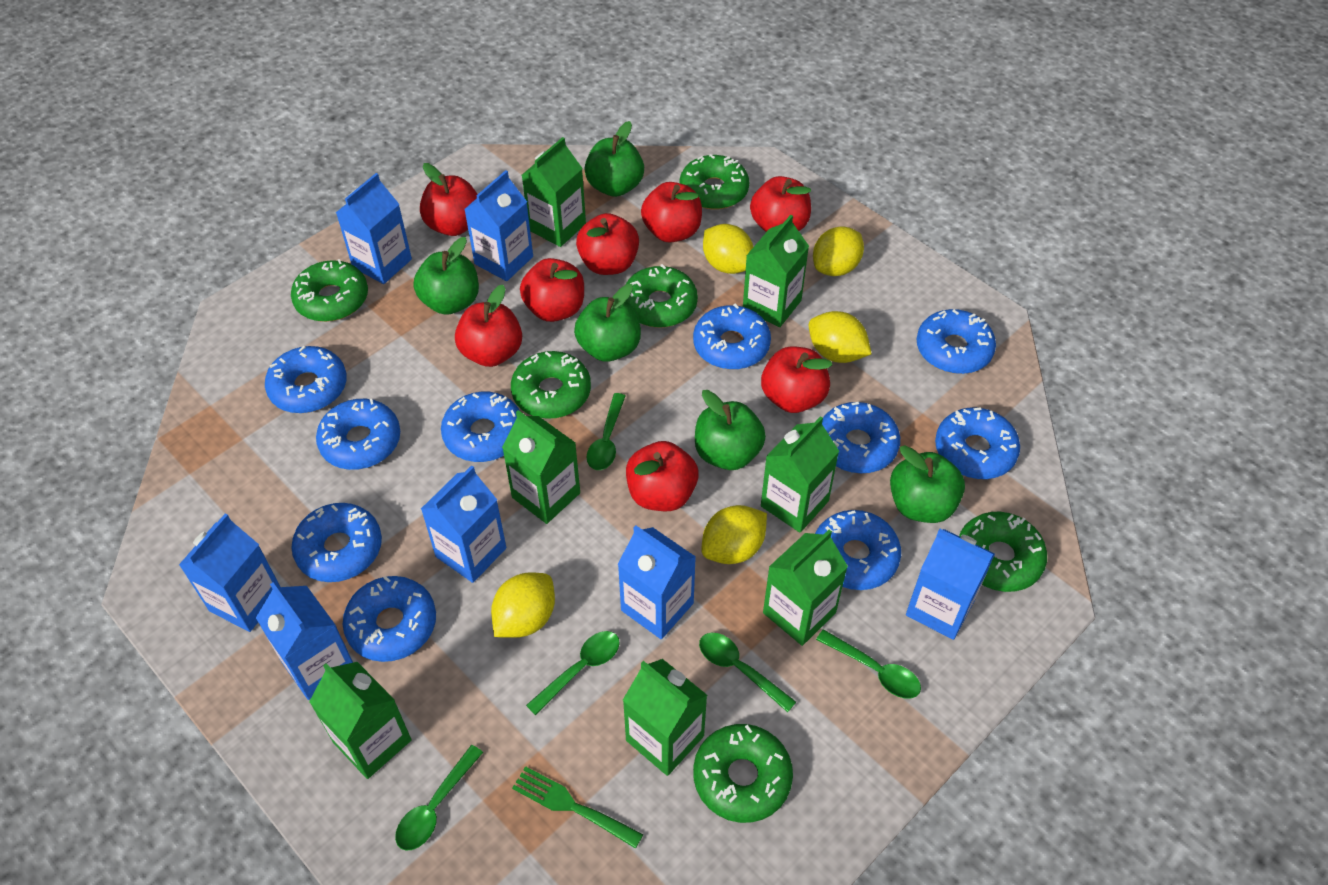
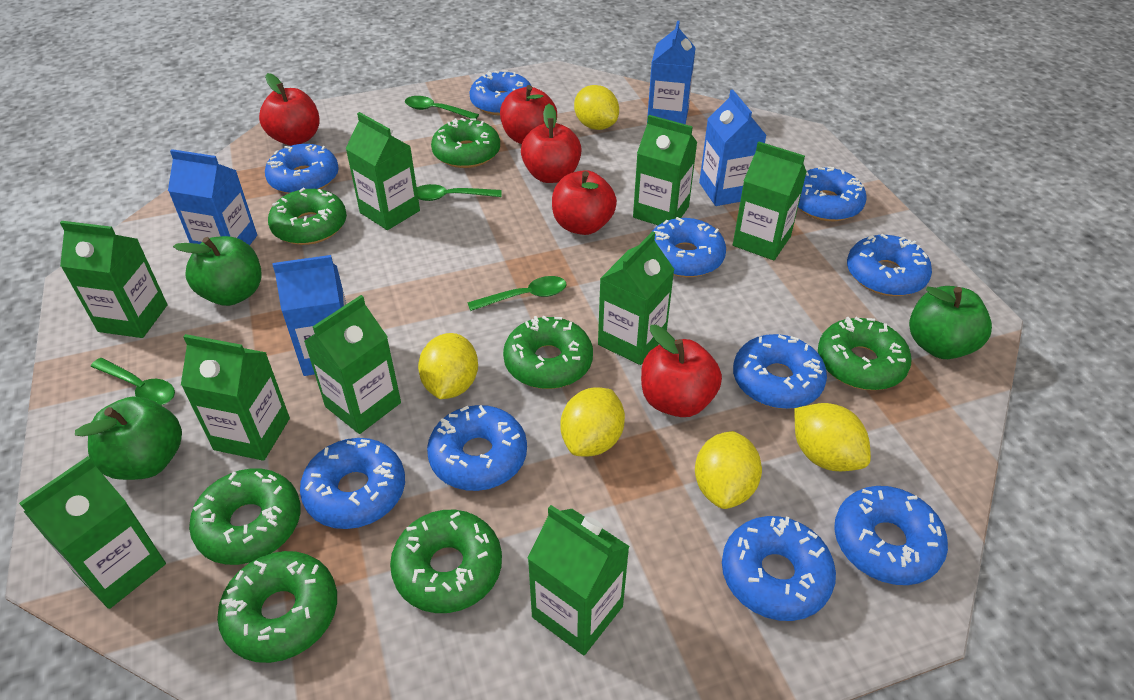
blue carton: [179,514,280,632] [256,582,353,700] [336,173,412,284] [421,465,506,583] [464,170,533,281] [618,525,696,639] [906,529,995,640] = 7 -> [168,149,257,245] [273,255,346,376] [647,21,696,124] [699,89,767,206] = 4
green apple: [413,237,479,315] [574,284,641,362] [585,121,644,197] [695,390,766,470] [890,445,965,523] = 5 -> [75,396,182,480] [173,236,262,306] [909,286,992,359] = 3
green carton: [309,662,412,779] [502,410,580,524] [522,137,586,247] [623,659,707,776] [743,215,809,327] [761,416,839,532] [763,530,848,646] = 7 -> [19,456,166,609] [60,221,167,338] [181,334,290,461] [304,295,401,434] [345,112,420,230] [527,505,630,655] [598,231,675,365] [633,115,698,225] [733,142,807,260] = 9
green donut: [291,259,368,322] [511,351,591,419] [626,264,698,328] [680,154,749,210] [693,724,793,823] [959,512,1047,592] = 6 -> [189,468,301,565] [217,551,337,663] [268,188,347,245] [390,510,502,613] [431,118,500,168] [503,316,593,389] [818,317,911,390] = 7
green fork: [512,766,643,849] = 1 -> none = 0
green spoon: [395,745,483,851] [526,631,620,715] [587,393,626,470] [699,633,796,712] [816,629,921,699] = 5 -> [91,358,175,405] [405,96,479,119] [417,184,502,201] [467,276,567,311] = 4
red apple: [420,163,478,236] [455,285,522,367] [520,258,584,322] [576,213,639,275] [626,441,699,511] [641,182,702,243] [750,176,811,232] [761,346,832,413] = 8 -> [259,73,320,146] [500,85,557,144] [521,104,582,183] [552,170,617,235] [641,325,722,417] = 5

